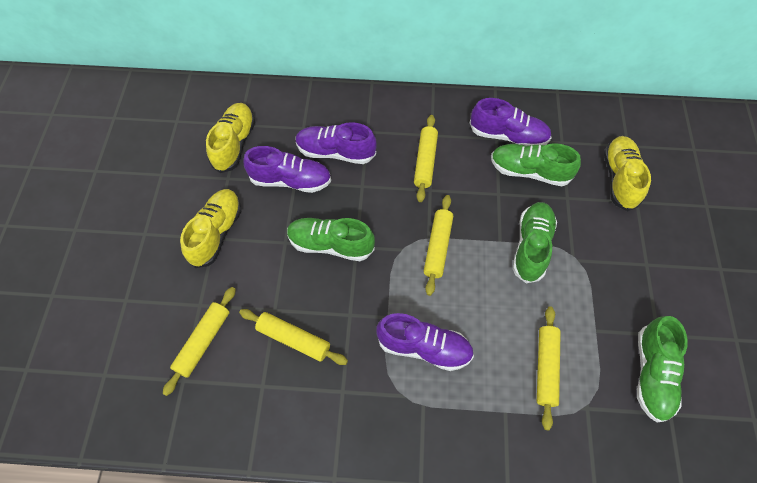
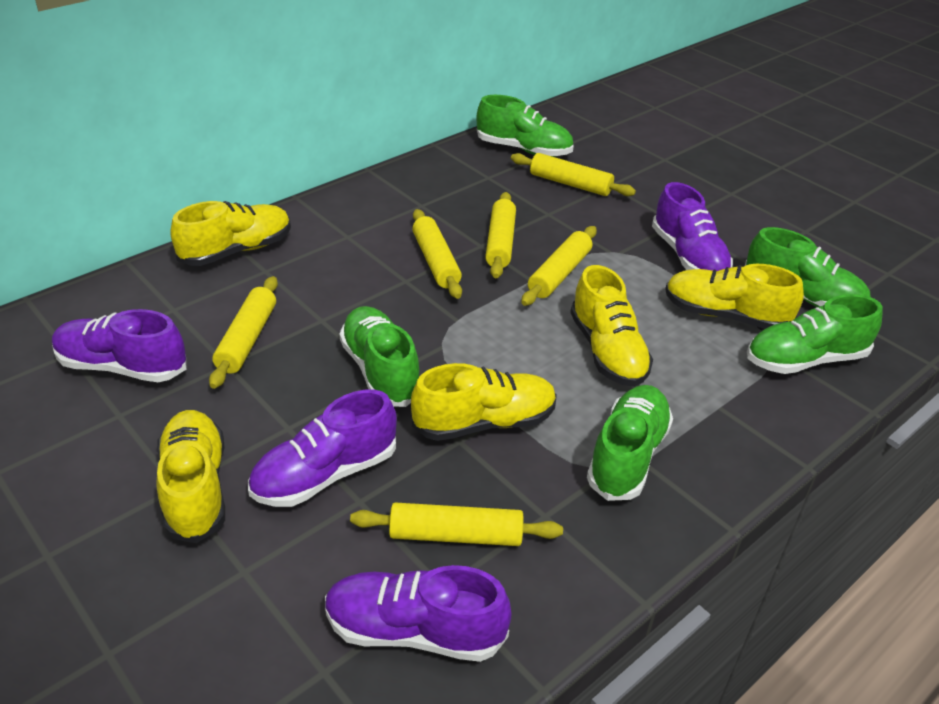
green shoe: [287,218,375,261] [491,143,581,186] [513,202,557,283] [637,316,688,423] = 4 -> [340,306,420,407] [477,95,574,157] [587,385,673,501] [745,227,870,307] [747,294,883,374] = 5
yellow rolling pin: [163,287,236,396] [239,309,348,365] [414,115,438,202] [424,195,453,296] [537,307,561,430] = 5 -> [209,276,278,389] [350,502,563,546] [412,209,462,299] [485,192,516,278] [511,153,636,196] [521,226,597,306] = 6
yellow shoe: [180,189,242,268] [206,103,255,173] [604,136,651,211] = 3 -> [156,410,225,543] [171,201,291,266] [411,363,557,441] [570,265,653,387] [665,264,804,329] = 5

